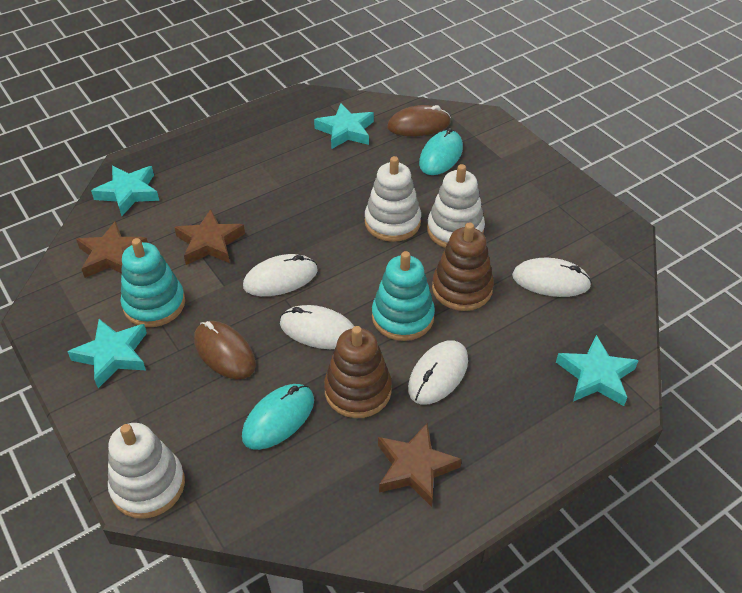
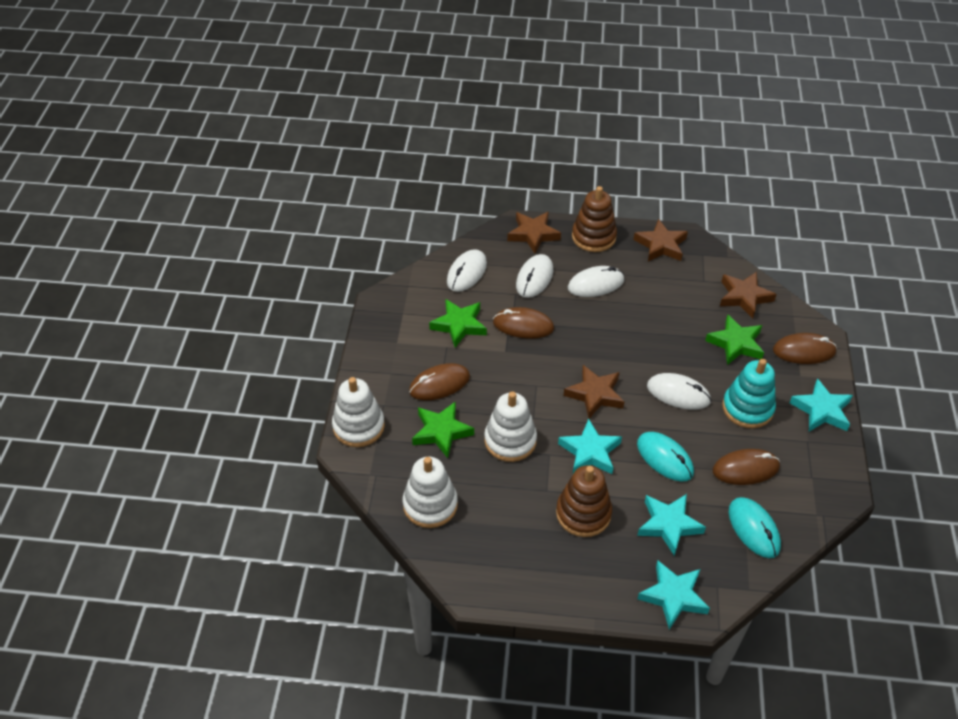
brown mouse: [194,321,256,379] [387,105,451,136] = 2 -> [409,363,470,400] [493,307,554,339] [713,449,780,485] [773,333,837,364] = 4
brown star: [76,221,148,278] [174,209,245,265] [378,423,462,507] = 3 -> [507,212,561,254] [563,365,624,418] [633,219,688,262] [720,272,777,319] = 4
green star: none = 0 -> [412,401,474,458] [429,299,487,348] [705,314,764,365] = 3
turquoise stacking toy: [121,238,185,327] [372,251,435,341] = 2 -> [722,359,776,428] = 1

